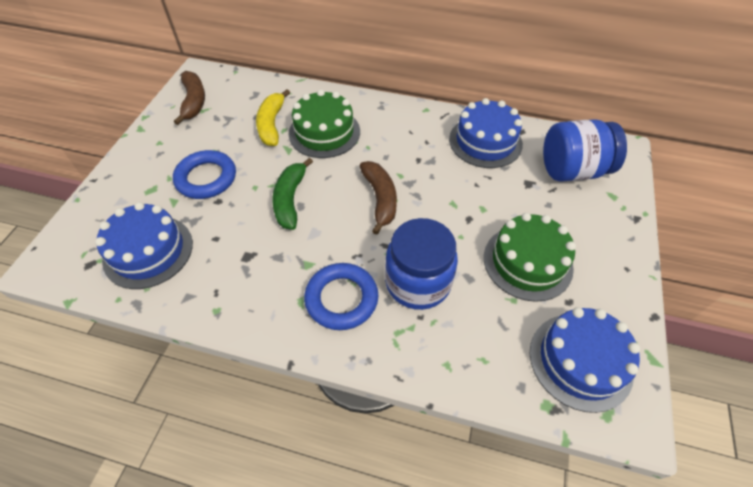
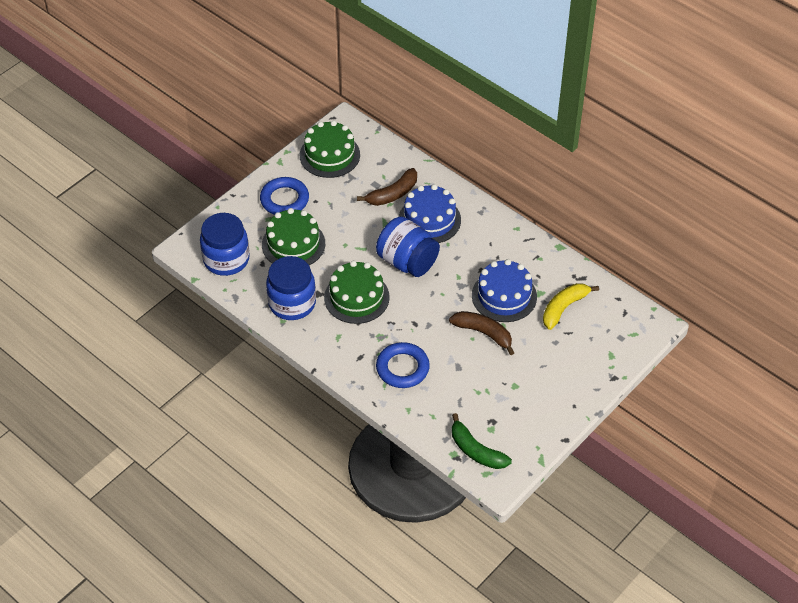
blue cake: [95,202,193,289] [449,98,523,168] [530,307,640,413] = 3 -> [399,184,461,243] [472,259,537,322] = 2
blue jar: [385,218,458,310] [543,119,627,182] = 2 -> [200,213,250,276] [266,256,316,320] [376,216,440,277] = 3
green cake: [289,90,360,158] [484,213,576,302] = 2 -> [262,208,325,265] [300,120,360,178] [324,261,390,324] = 3

